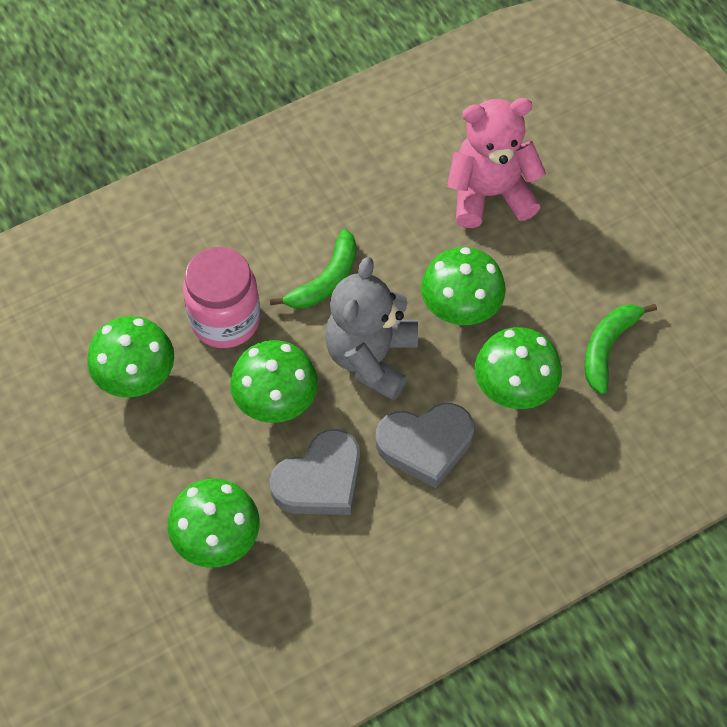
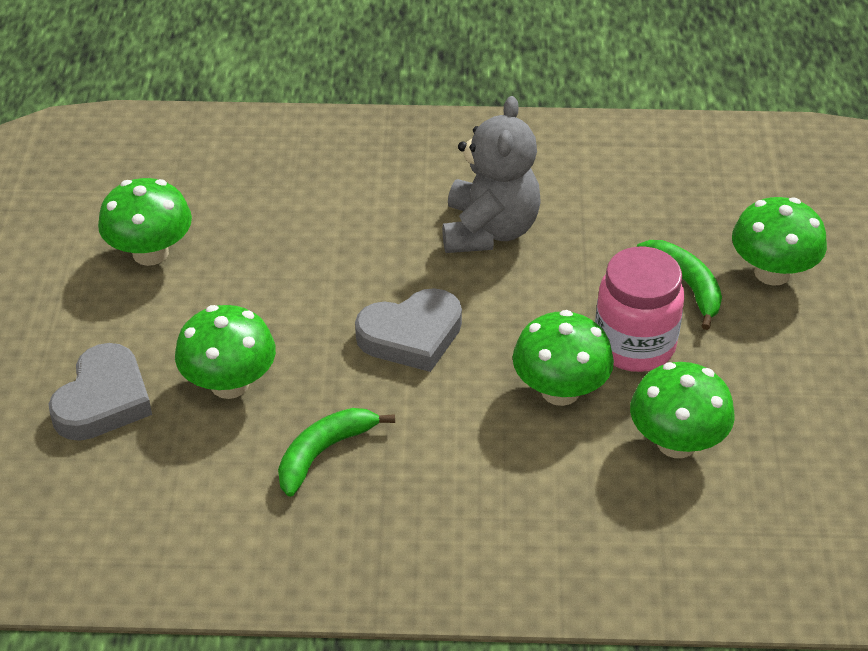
pink teddy bear: [447,98,546,228] = 1 -> none = 0

